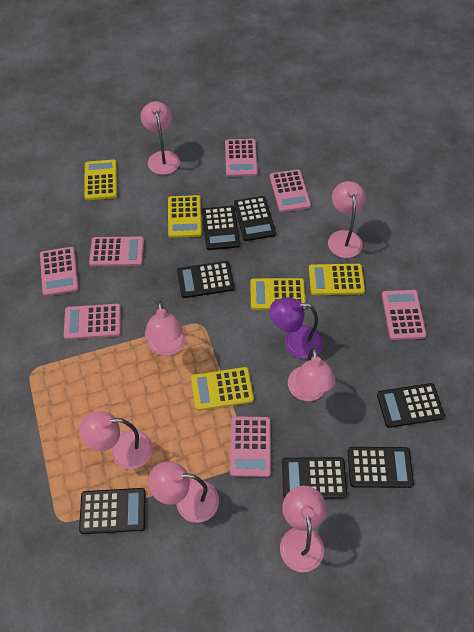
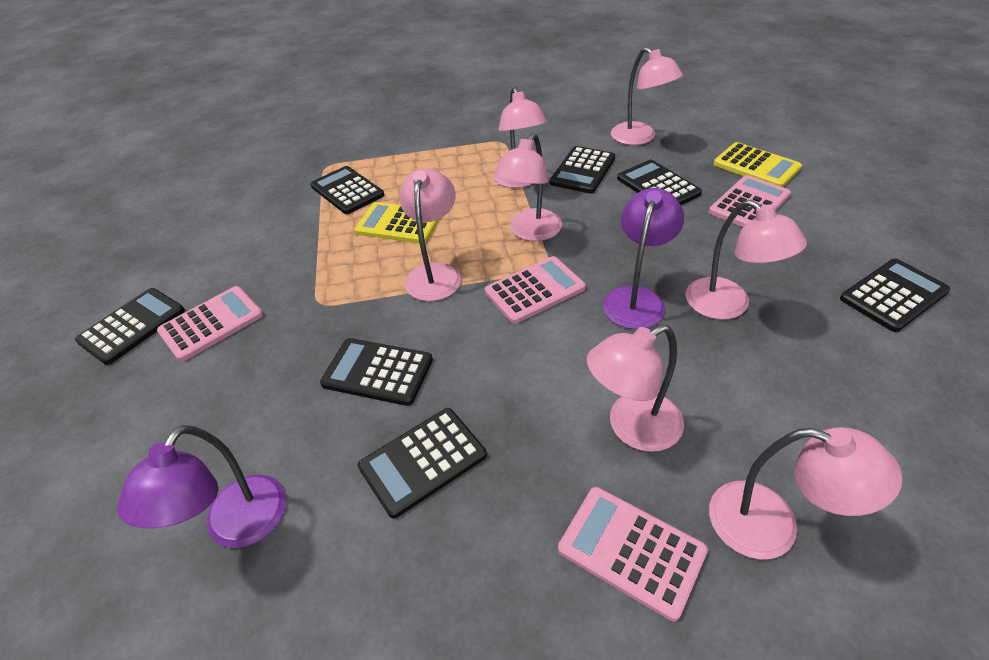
pink calculator: [40,247,79,296] [64,304,121,340] [89,237,144,266] [225,139,258,177] [230,416,271,477] [270,169,311,212] [382,290,427,340] = 7 -> [157,286,263,362] [485,256,586,324] [558,487,708,621] [709,175,791,227] = 4
purple lamp: [269,297,323,359] = 1 -> [117,425,287,548] [603,188,684,329] = 2
yellow calculator: [84,160,117,200] [168,195,202,238] [191,367,254,411] [250,278,306,310] [309,264,365,295] = 5 -> [355,202,440,243] [713,142,802,187] = 2

